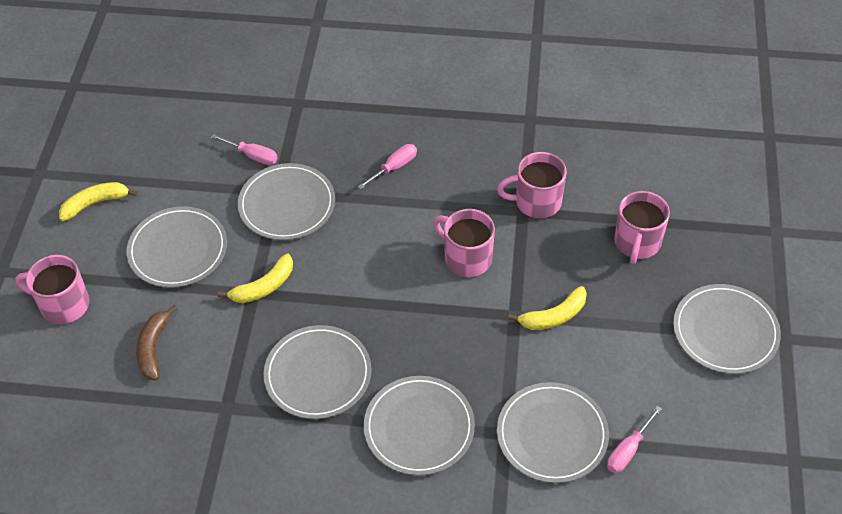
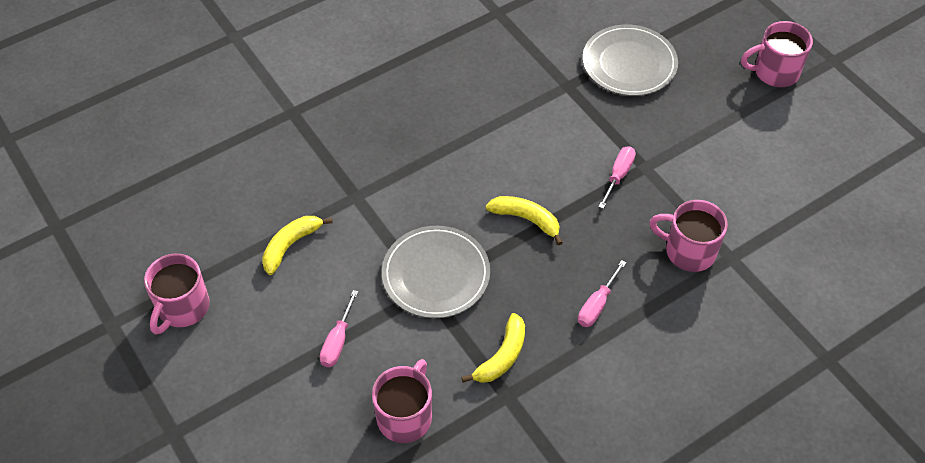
brown banana: [136,305,177,380] = 1 -> none = 0
grey plate: [127,206,227,288] [238,163,335,240] [264,325,372,419] [364,376,475,475] [497,382,609,483] [673,284,781,374] = 6 -> [382,226,490,318] [583,24,678,96] = 2

